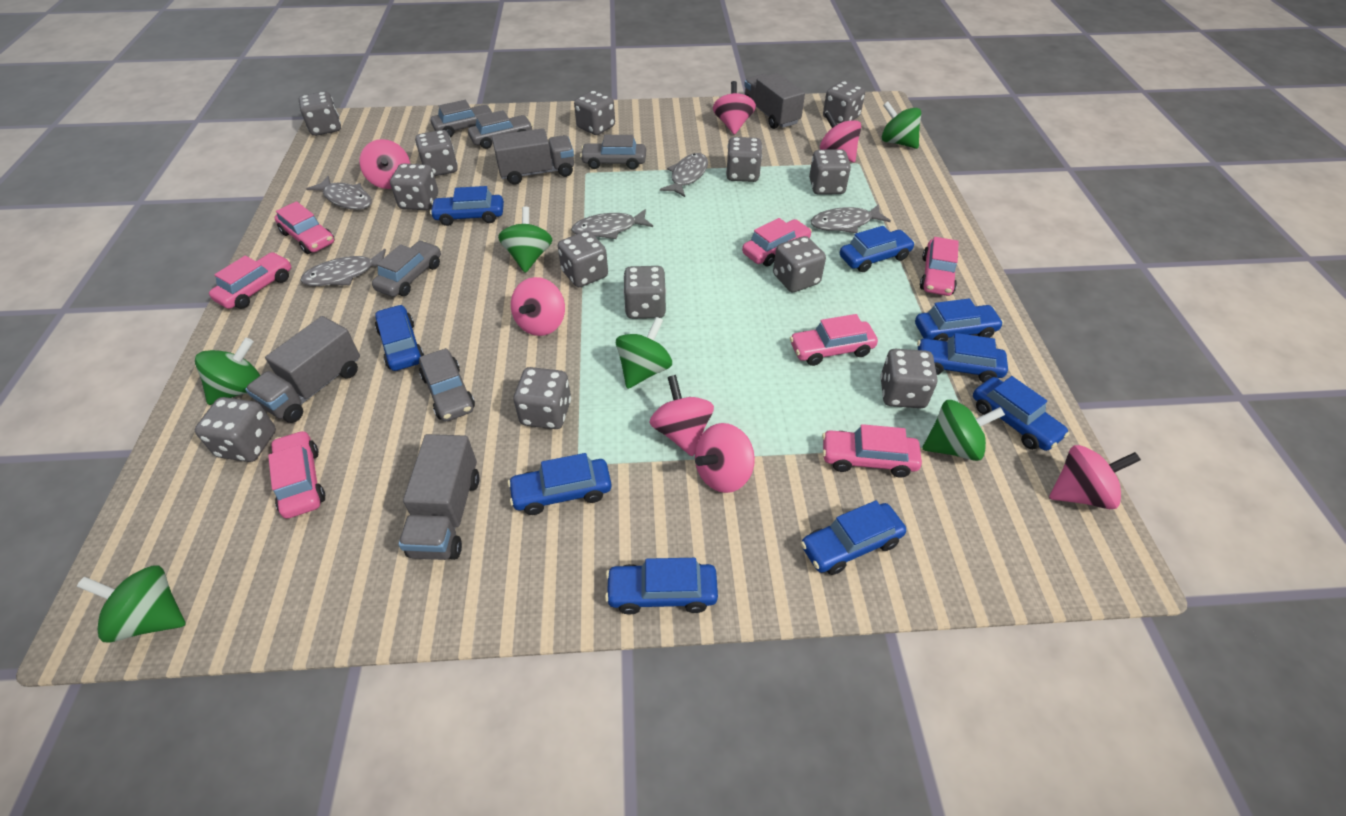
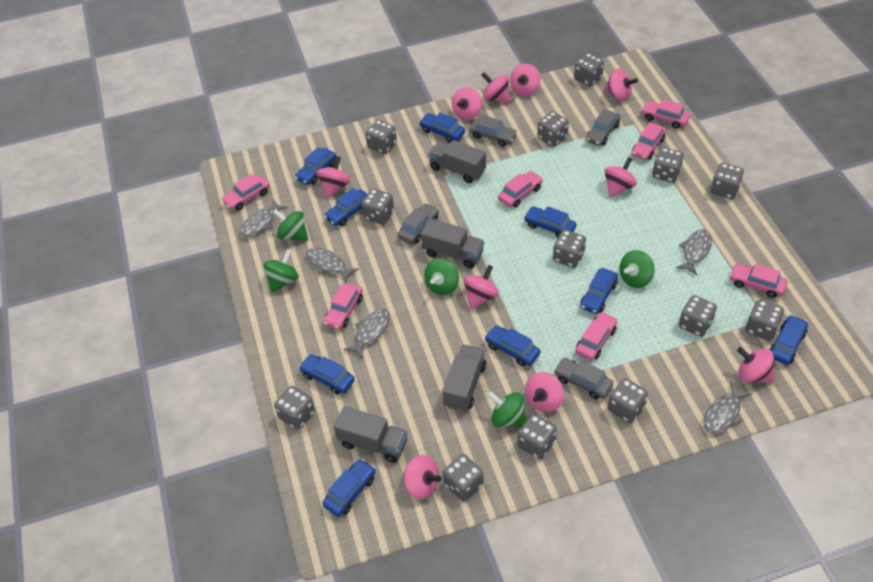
green spinning top: [77,566,185,643] [195,338,260,405] [498,206,552,273] [616,317,672,389] [882,101,921,149] [922,400,1005,461] = 6 -> [264,249,299,293] [273,209,308,241] [424,258,459,295] [487,391,527,427] [620,250,655,288] = 5
grey car: [372,241,441,297] [419,348,475,421] [431,100,493,137] [468,110,533,149] [580,135,646,170] = 5 -> [397,203,439,244] [469,115,518,147] [554,358,613,399] [586,109,620,146] = 4
pink spinning top: [360,139,410,189] [511,277,565,336] [649,375,714,456] [695,423,755,493] [713,81,756,135] [820,111,861,162] [1049,445,1141,509] = 7 -> [317,156,350,198] [402,455,442,499] [452,87,482,120] [464,265,499,309] [481,72,511,103] [510,63,541,96] [525,372,564,412] [604,69,638,101] [604,157,637,198] [737,347,774,383] = 10

